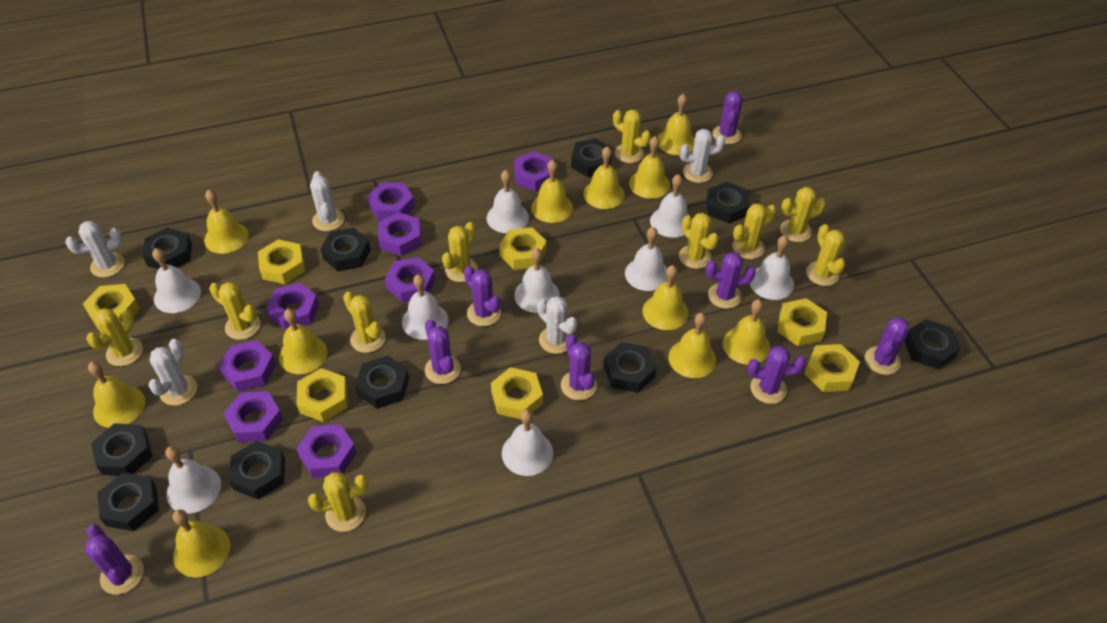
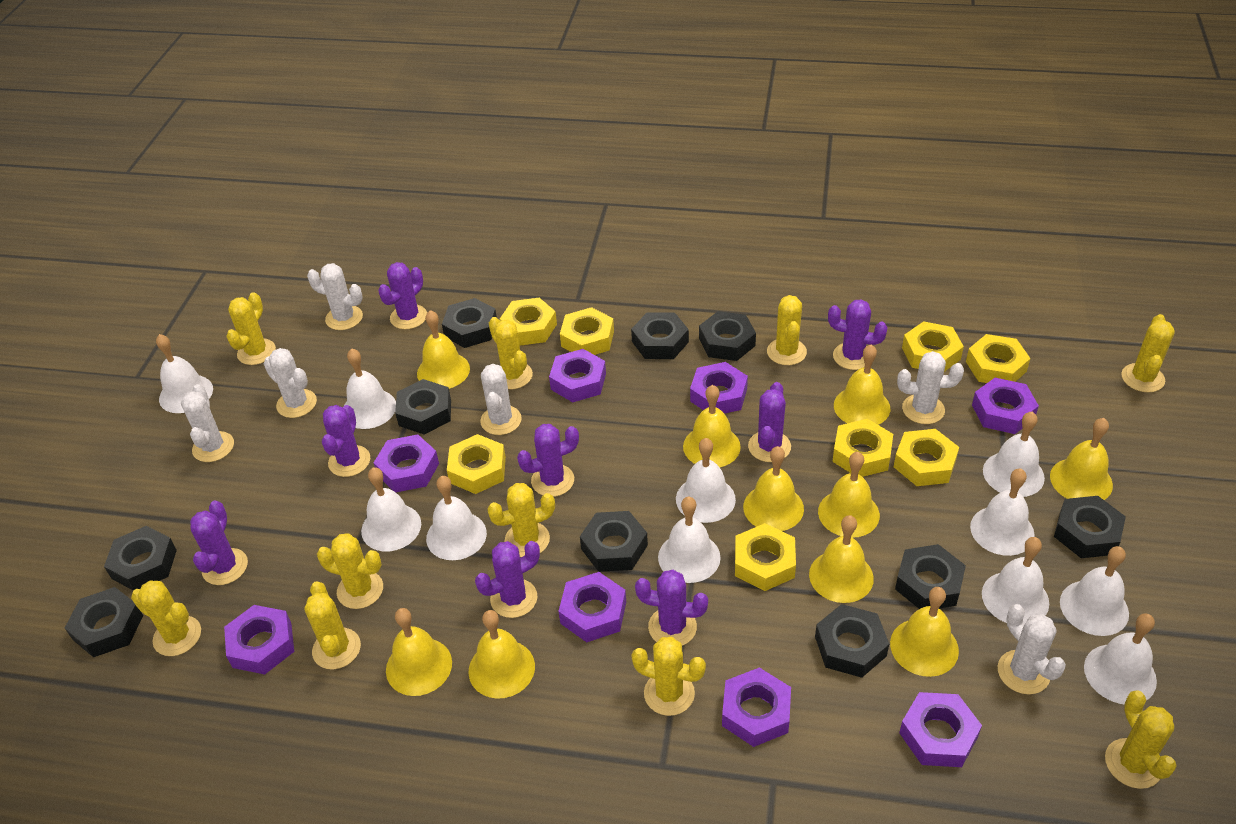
white bell: [152,248,201,313] [165,446,221,514] [402,274,449,340] [487,170,529,233] [502,409,553,476] [514,248,560,313] [625,227,668,291] [650,174,689,238] [749,236,794,300] = 9 -> [156,334,213,413] [345,348,396,429] [361,467,421,551] [426,476,487,560] [658,497,721,583] [676,438,736,523] [970,469,1035,556] [982,537,1049,624] [983,412,1045,497] [1060,546,1129,636] [1084,613,1157,704] = 11
white cactus: [65,221,125,277] [148,339,197,406] [310,171,344,231] [537,296,577,354] [679,129,725,183] = 5 -> [181,384,234,462] [264,348,317,418] [307,263,363,330] [480,364,522,435] [897,351,964,424] [998,604,1066,694] = 6
yellow bell: [88,361,145,428] [172,509,231,578] [204,189,249,254] [279,308,327,374] [531,160,573,223] [583,146,625,209] [629,136,670,199] [642,265,688,330] [658,94,695,155] [668,313,716,378] [723,299,770,365] = 11 -> [386,608,452,696] [417,310,470,389] [469,610,535,699] [683,385,741,467] [743,446,804,531] [809,515,874,603] [818,452,880,538] [834,345,890,425] [890,587,959,677] [1050,418,1113,500] = 10
yellow nut: [83,284,140,330] [258,239,305,284] [296,368,347,422] [491,367,543,419] [499,227,547,270] [777,298,827,346] [805,344,860,392] = 7 -> [447,434,506,494] [500,298,557,346] [560,307,614,355] [735,523,796,591] [832,419,893,477] [894,429,959,486] [902,321,964,372] [966,334,1031,383] = 8

